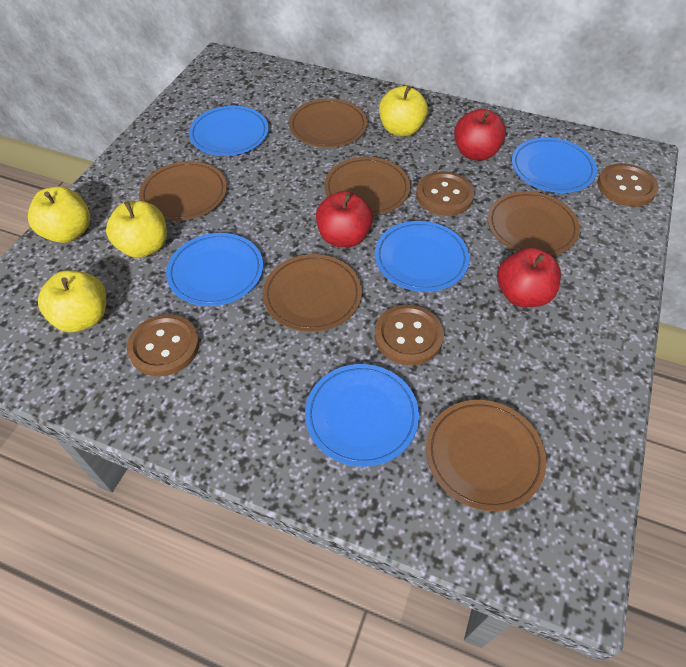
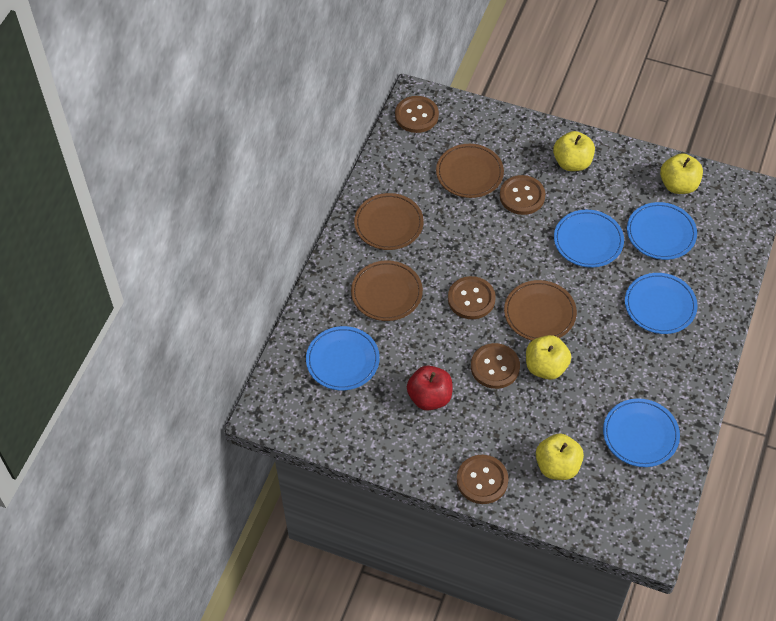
brown button: [127,314,199,377] [375,304,444,365] [416,172,475,216] [597,163,659,207] = 4 -> [395,96,439,133] [448,276,496,319] [457,455,508,504] [471,343,520,389] [500,175,545,215] = 5
brown plate: [139,161,227,221] [263,254,362,332] [289,99,367,148] [324,157,410,215] [426,400,546,511] [488,191,580,256] = 6 -> [351,260,423,321] [354,193,424,250] [436,144,504,198] [504,280,577,341] = 4
red apple: [316,191,373,247] [454,109,506,161] [497,247,561,307] = 3 -> [407,365,452,411] = 1

